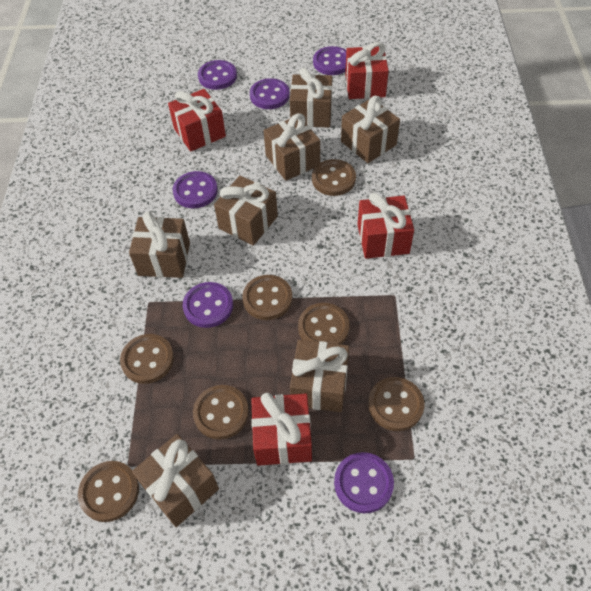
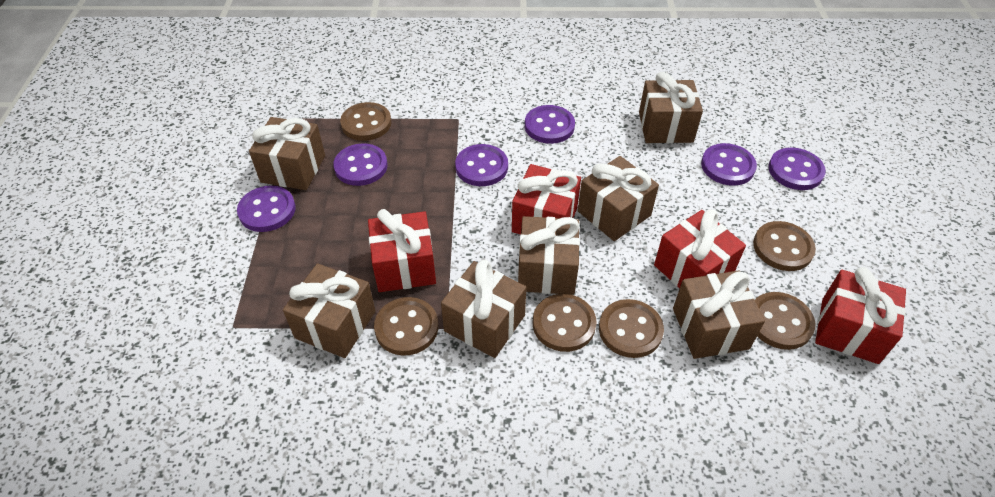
brown button: [78,461,139,522] [120,334,174,384] [193,385,249,439] [242,275,293,320] [298,303,350,345] [312,159,356,196] [368,377,424,431] = 7 -> [340,102,391,141] [374,297,438,356] [533,294,597,352] [599,299,664,358] [753,221,816,271] [755,292,815,350] = 6

